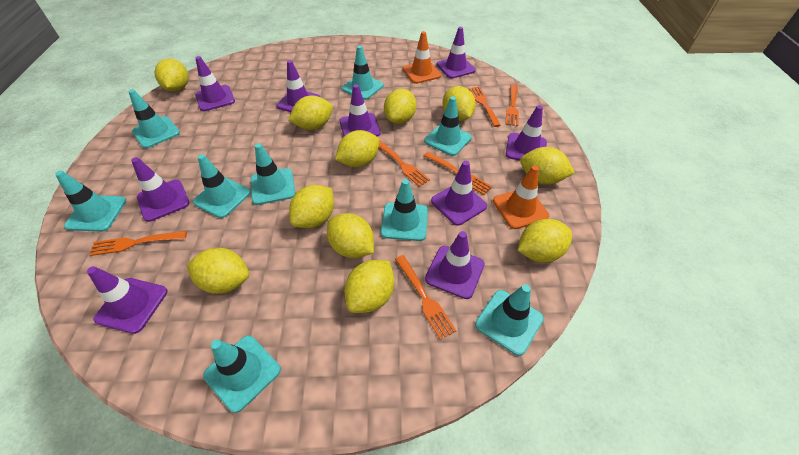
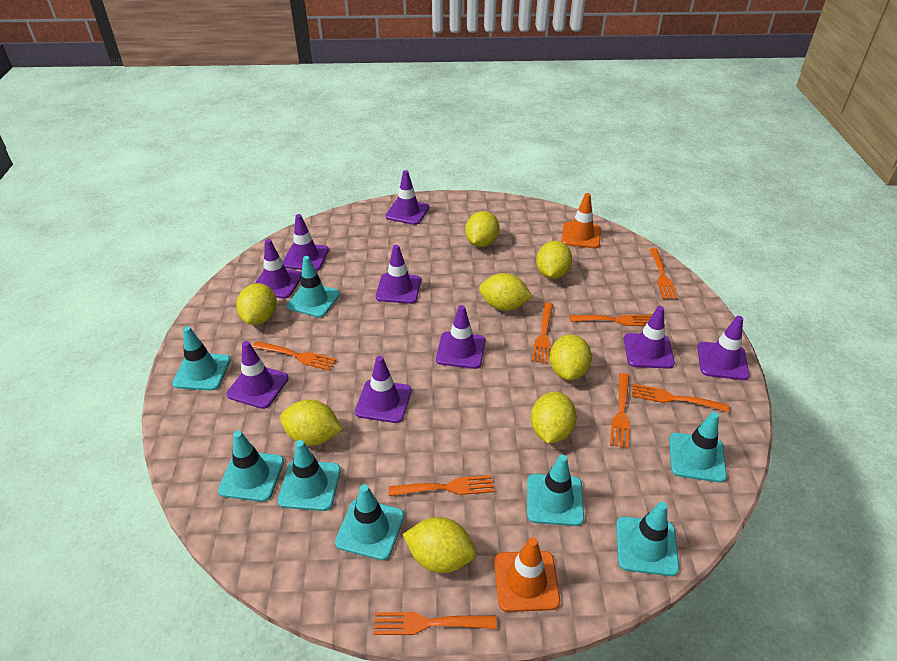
orange fork: [90,231,187,256] [379,141,430,187] [395,255,456,340] [424,152,492,195] [469,87,501,127] [505,85,519,126] = 6 -> [252,341,336,371] [374,612,497,635] [388,475,494,496] [532,303,553,364] [569,315,652,326] [610,373,630,448] [632,384,729,412] [649,248,678,299] = 8
turquoise traffic cone: [55,171,126,232] [128,89,180,148] [193,154,251,218] [203,336,281,413] [251,143,296,205] [342,45,384,100] [381,179,428,241] [424,96,472,156] [475,284,544,356] = 9 -> [172,326,231,391] [218,431,284,502] [278,440,341,511] [287,256,340,318] [335,484,404,560] [527,454,584,526] [616,501,679,576] [669,412,727,483] = 8
yellow lemon: [154,58,189,91] [186,248,249,294] [288,95,333,130] [289,185,334,228] [327,213,374,258] [335,130,380,167] [344,260,395,313] [384,89,416,124] [442,86,476,121] [518,219,572,262] [520,147,575,184] = 11 -> [236,283,277,325] [280,399,342,446] [403,517,476,573] [465,211,499,247] [479,273,533,311] [531,392,577,444] [536,241,572,279] [550,334,592,380] = 8

